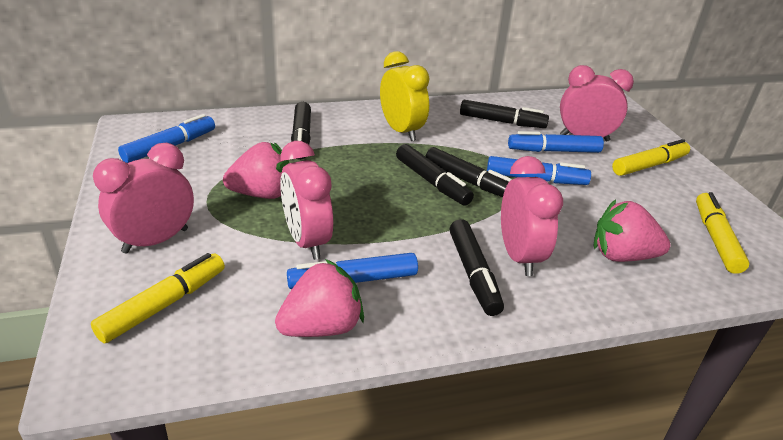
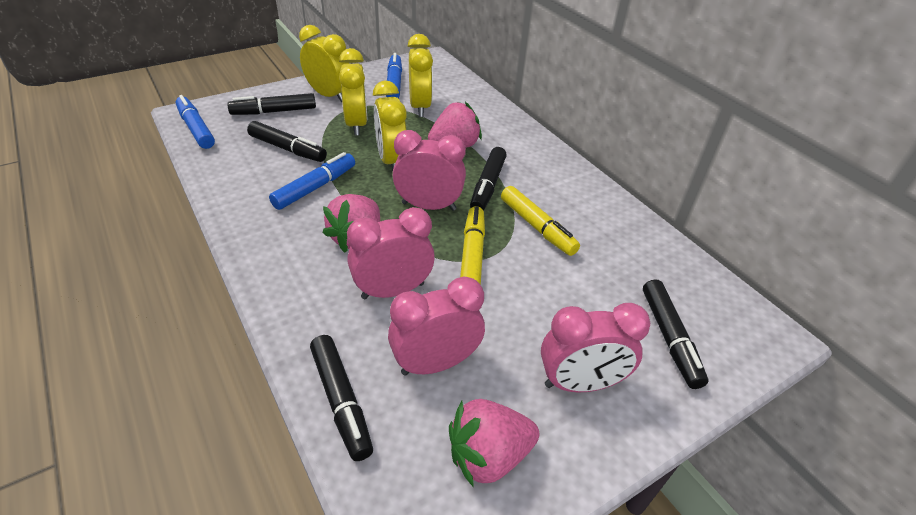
blue marker: [118,114,215,163] [287,253,418,289] [487,156,591,185] [508,131,604,153] = 4 -> [175,95,215,149] [269,152,355,210] [386,53,402,98] = 3
yellow clock: [380,51,430,141] = 1 -> [299,25,349,102] [339,48,368,136] [373,80,407,170] [408,34,433,117] = 4
yellow marker: [91,253,225,343] [612,139,690,176] [696,192,749,274] = 3 -> [460,206,485,285] [501,186,580,256] = 2

